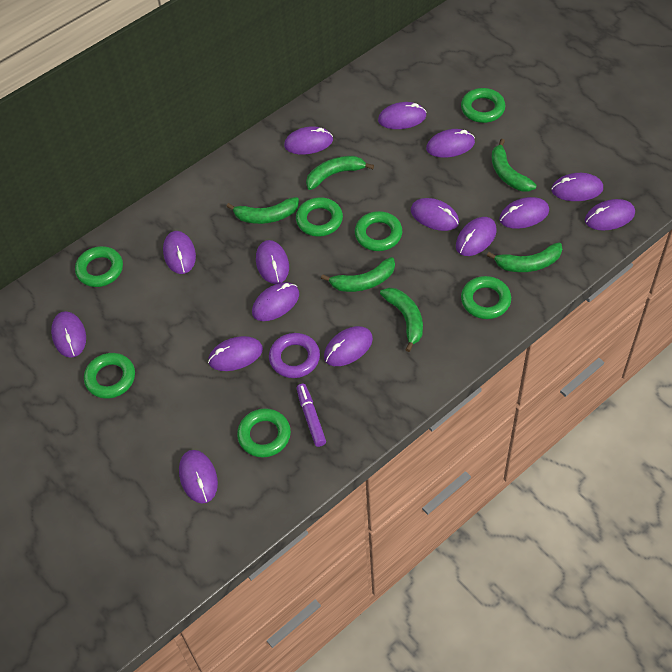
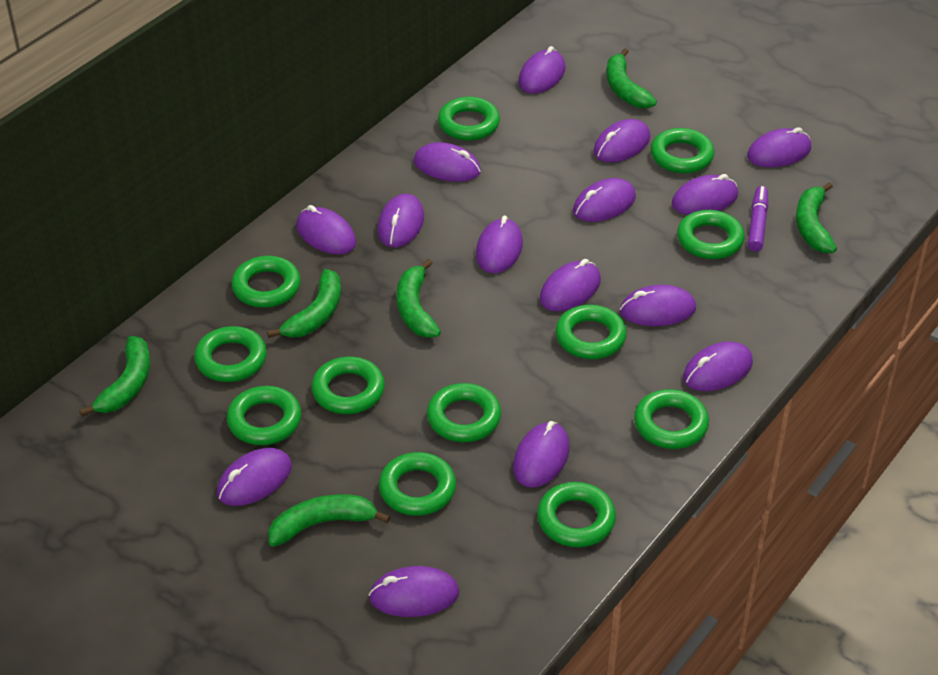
green ring: [75,246,123,287] [84,353,135,399] [237,408,291,457] [296,197,343,237] [355,211,402,251] [461,88,505,123] [461,276,511,319] = 7 -> [194,326,267,382] [227,386,301,445] [231,256,301,308] [311,357,385,414] [379,452,456,516] [427,383,501,442] [438,97,500,141] [537,482,616,547] [555,305,627,359] [634,389,709,449] [651,128,714,173] [677,210,744,259] = 12
purple ring: [269,333,320,378] = 1 -> none = 0

